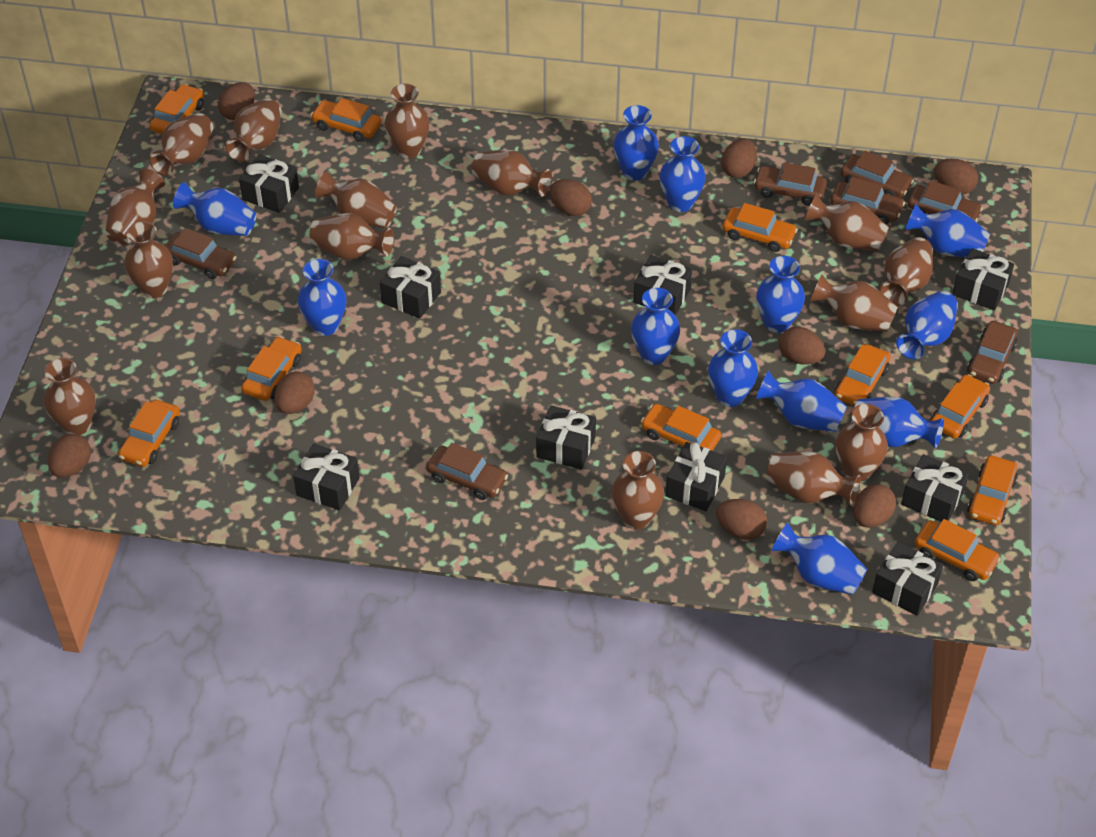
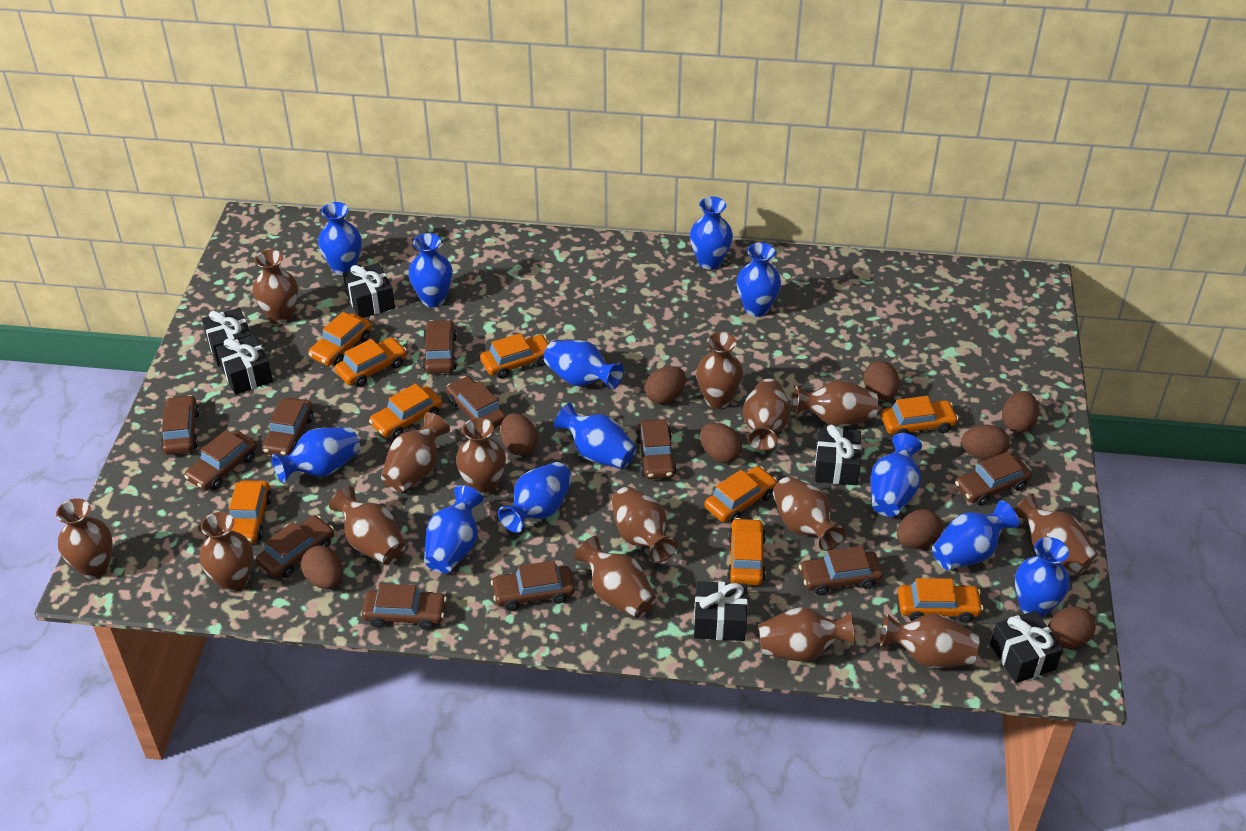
black gift: [239,154,299,213] [293,443,360,510] [380,256,441,319] [536,405,596,470] [633,255,692,316] [665,442,727,511] [872,542,943,616] [901,454,969,522] [952,248,1014,310] = 9 -> [202,308,251,366] [216,334,273,395] [343,263,395,318] [694,581,748,641] [815,425,862,485] [990,611,1063,683] = 6
brown car: [165,228,236,279] [426,443,508,500] [754,162,827,206] [830,177,905,224] [841,150,914,198] [908,180,983,222] [967,321,1018,384] = 7 -> [161,395,200,455] [184,430,257,490] [256,515,334,578] [262,398,313,456] [362,584,447,630] [423,320,457,374] [446,376,506,428] [491,560,575,611] [636,419,677,479] [799,546,883,595] [955,452,1032,505] = 11
orange car: [118,400,180,467] [149,84,204,134] [241,336,302,401] [311,98,381,142] [641,404,721,451] [722,203,798,252] [835,344,891,406] [915,519,1001,581] [931,374,990,439] [967,455,1018,525] = 10 -> [229,480,272,544] [308,312,372,366] [335,337,407,387] [369,383,443,439] [480,333,549,379] [704,466,777,523] [727,518,766,585] [881,396,959,435] [898,578,983,623] = 9

